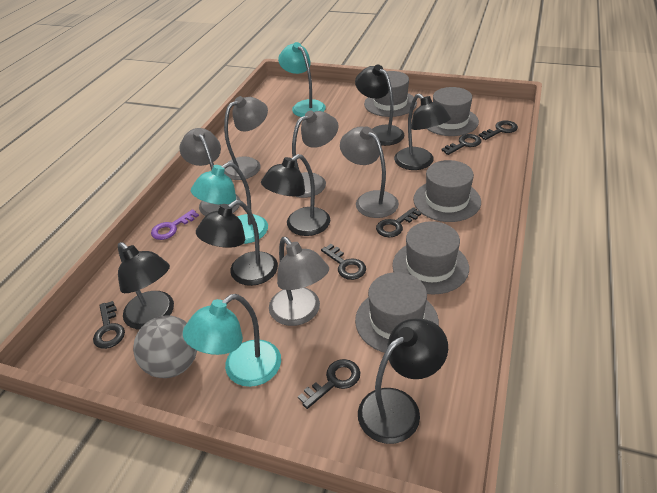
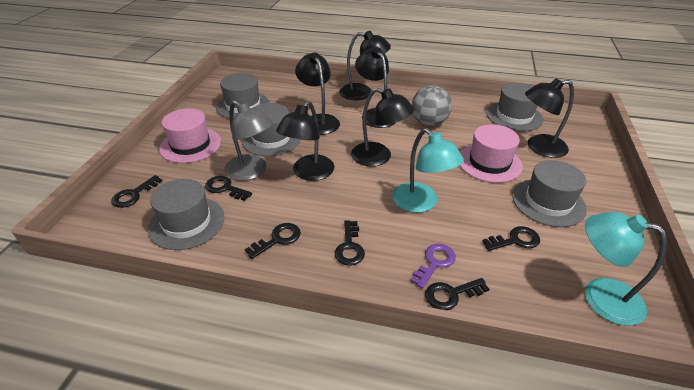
grey lamp: [179,128,240,216] [224,96,268,180] [269,237,329,326] [292,110,339,198] [340,126,399,218] = 5 -> [224,100,273,181] = 1
pink hat: none = 0 -> [159,108,221,163] [460,124,523,183] = 2
turquoise lamp: [183,294,281,387] [191,162,268,244] [278,42,326,117] = 3 -> [393,128,464,213] [585,212,667,326] = 2

